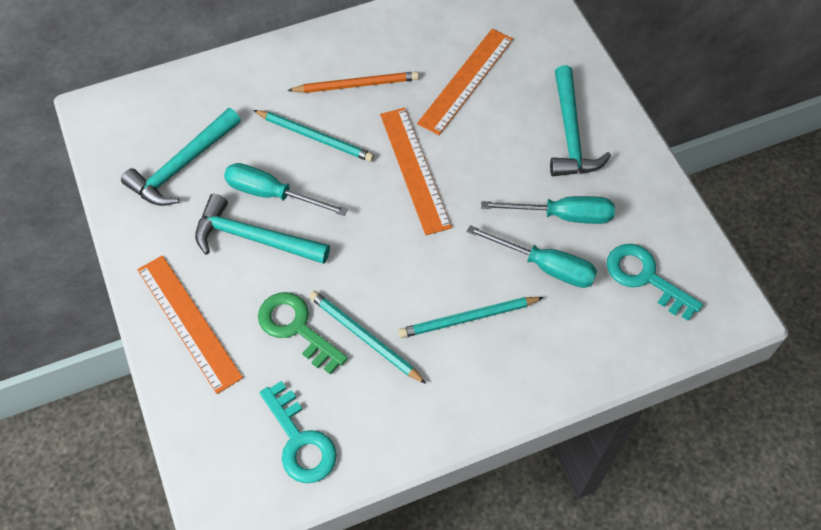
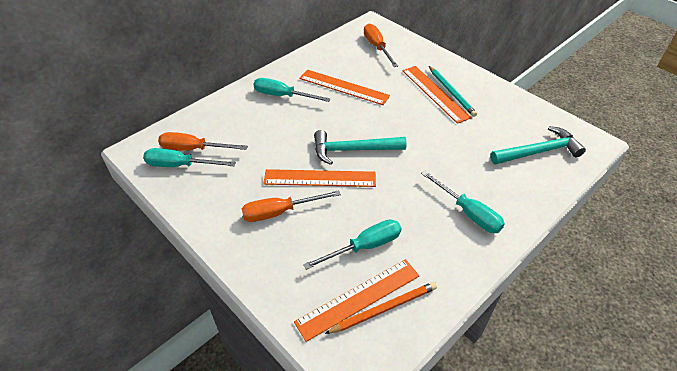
green key: [258,292,348,374] = 1 -> none = 0
orange ruler: [137,255,243,394] [380,108,452,235] [417,29,513,135] = 3 -> [263,169,376,187] [294,259,419,342] [299,70,390,105] [402,66,472,124] = 4
orange screwdriver: none = 0 -> [158,132,248,151] [242,190,341,222] [364,24,398,67] = 3
turquoise hammer: [121,108,241,206] [195,194,330,264] [550,65,611,176] = 3 -> [314,130,407,165] [490,126,586,164] = 2
turquoise key: [260,381,337,483] [607,244,703,321] = 2 -> none = 0
turquoise pencil: [253,110,374,162] [309,291,426,384] [398,297,544,338] = 3 -> [429,66,477,117] = 1
turquoise screwdriver: [224,163,348,216] [467,225,597,288] [481,196,615,224] = 3 -> [143,148,236,167] [254,78,331,102] [303,219,401,270] [421,171,505,233] = 4

